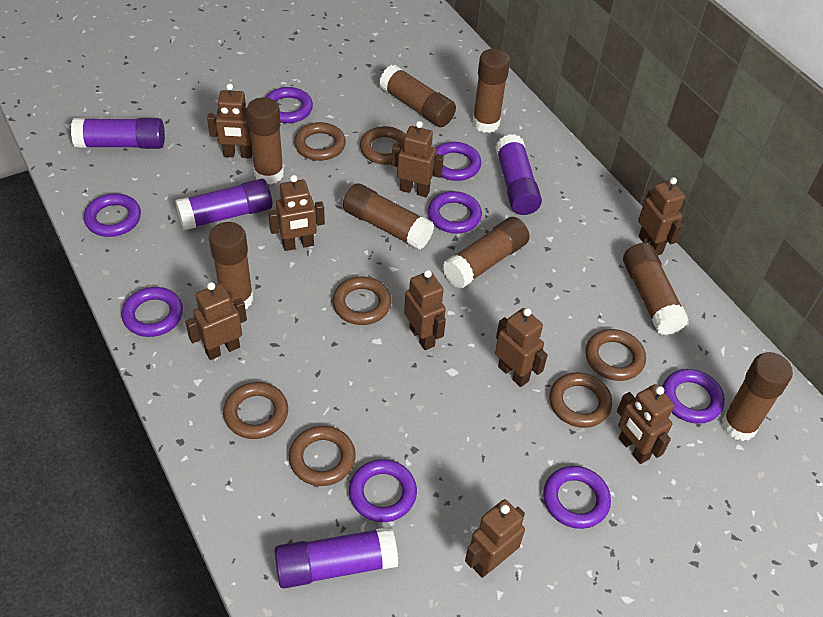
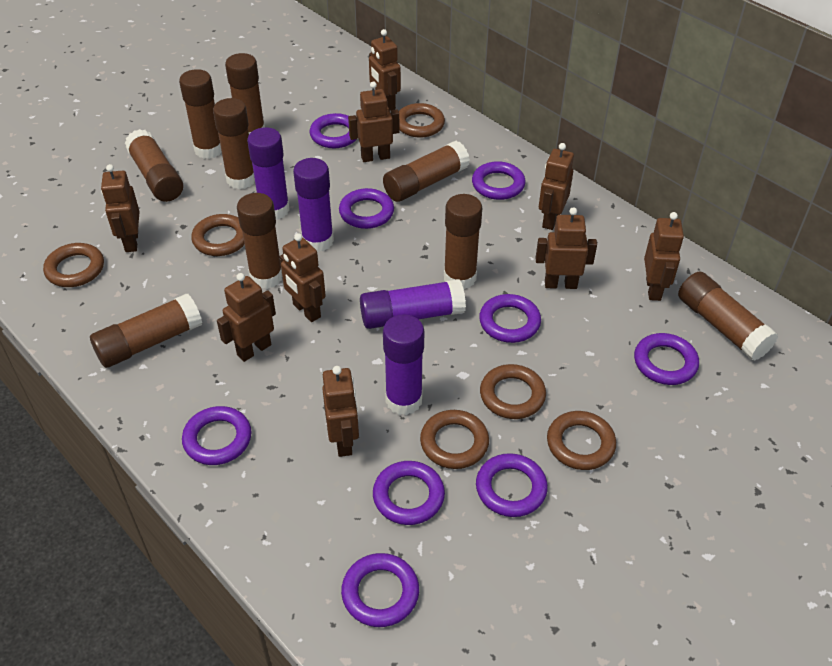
brown glue stick: [209,222,253,309] [247,97,284,184] [343,183,434,250] [379,65,456,127] [442,217,530,289] [472,49,510,133] [623,243,689,335] [721,352,793,441] = 8 -> [90,293,202,368] [125,129,183,202] [179,69,222,159] [213,98,255,189] [225,53,265,134] [237,193,282,289] [383,141,470,202] [444,194,482,289] [678,272,778,361] = 9
brown ring: [223,382,288,439] [289,426,356,486] [294,122,346,161] [332,276,391,325] [360,126,406,165] [549,372,612,428] [585,329,646,381] = 7 -> [43,243,104,287] [191,214,245,256] [399,103,445,138] [420,410,489,469] [480,364,546,419] [547,411,616,470] = 6
purple ring: [84,193,141,237] [121,287,183,337] [266,87,313,123] [349,459,417,522] [428,191,482,234] [436,142,481,181] [543,466,611,529] [662,369,725,424] = 8 -> [182,406,252,465] [310,113,357,148] [339,188,394,229] [341,553,419,627] [373,461,445,525] [472,161,525,200] [476,453,548,517] [479,294,541,343] [634,333,699,385] = 9

